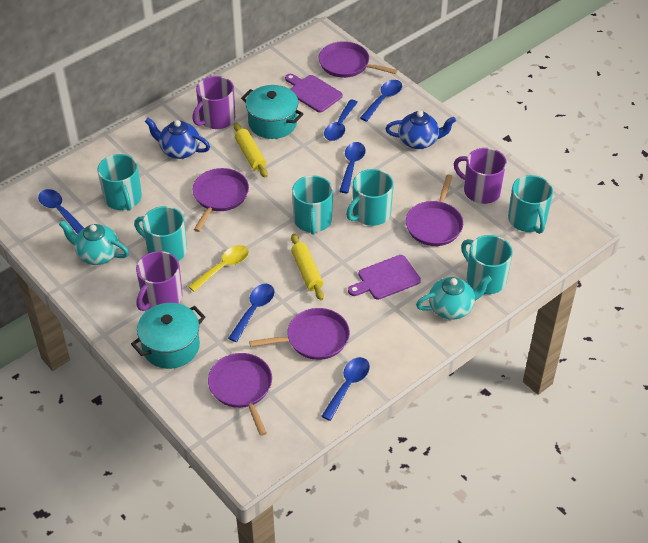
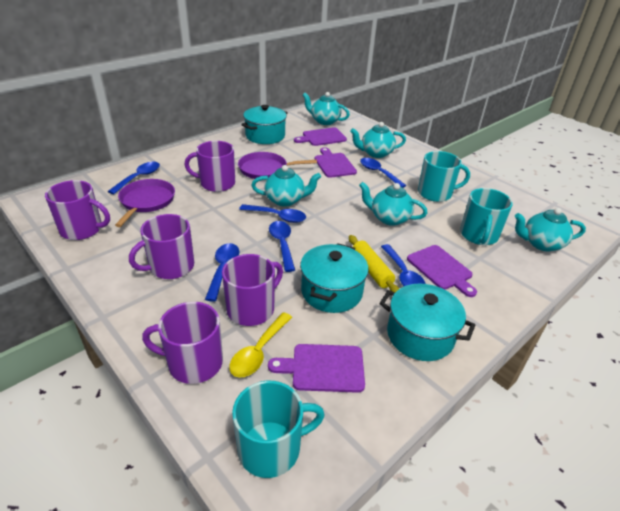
blue teapot: [145,118,210,159] [385,111,456,149] = 2 -> none = 0
purple cutting board: [285,74,343,112] [348,255,421,300] = 2 -> [268,344,365,393] [294,127,347,146] [314,147,357,178] [407,245,477,297] = 4
purple mug: [136,251,183,311] [192,76,235,129] [454,148,507,204] = 3 -> [45,180,110,240] [129,214,194,279] [142,302,223,384] [184,141,235,192] [222,254,283,326] = 5
purple pan: [193,168,249,232] [208,353,272,436] [249,308,350,360] [319,41,398,78] [406,174,463,246] = 5 -> [115,179,175,227] [238,152,317,179] = 2
turquoise mug: [97,154,142,211] [134,206,187,261] [292,175,333,235] [346,169,393,226] [461,235,513,294] [508,175,553,234] = 6 -> [232,381,325,478] [418,151,470,202] [460,188,513,245] = 3
turquoise pot: [131,303,205,369] [241,85,304,139] = 2 -> [241,105,288,144] [300,243,369,313] [379,283,475,361] = 3
turquoise teapot: [59,220,129,265] [416,275,492,320] = 2 -> [251,165,321,207] [303,92,350,125] [350,122,406,158] [359,182,427,226] [515,208,586,251] = 5
yellow rolling pin: [234,123,268,178] [291,234,324,300] = 2 -> [349,235,399,293] = 1

